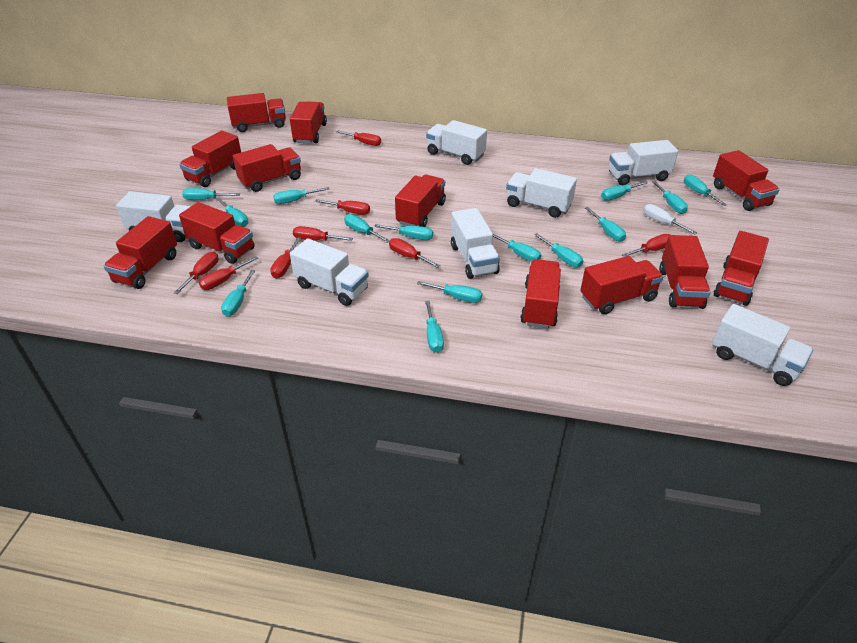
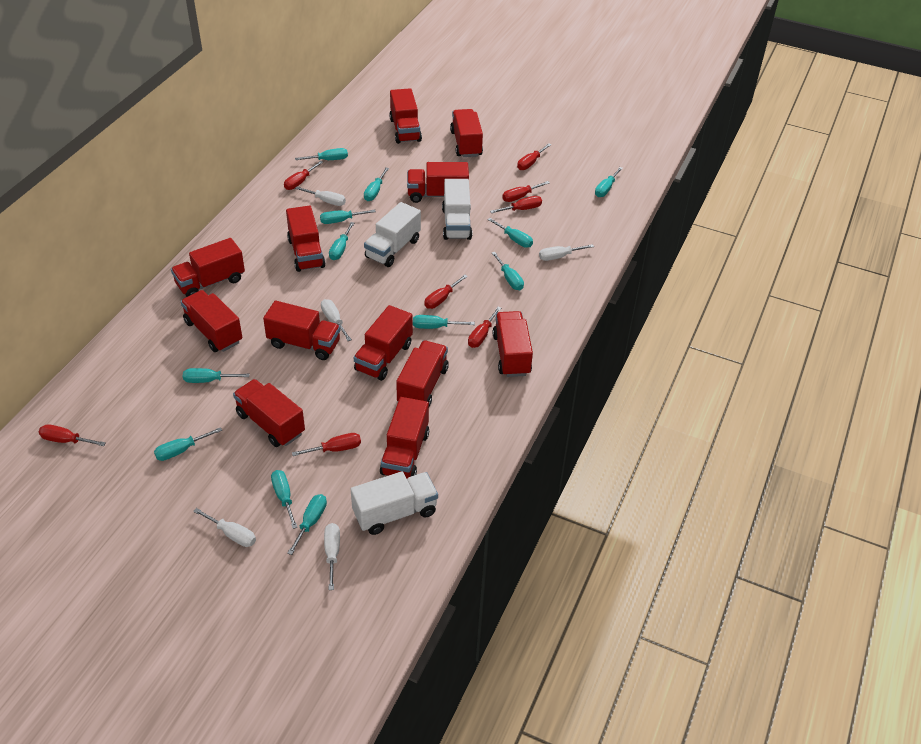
turquoise screwdriver: [182,188,240,200] [216,197,248,227] [221,270,255,316] [273,187,330,204] [344,214,390,243] [374,224,433,240] [417,281,483,303] [425,301,444,353] [493,234,541,262] [534,233,583,268] [585,207,626,242] [601,181,648,201] [652,181,688,214] [684,174,727,206] = 14 -> [154,427,222,461] [183,368,250,383] [271,470,298,529] [287,494,327,555] [295,148,348,160] [320,210,376,224] [329,222,354,260] [364,167,389,201] [413,315,475,329] [487,218,533,248] [492,252,524,290] [595,167,623,197] = 12
white screwdriver: [644,204,697,234] = 1 -> [193,508,256,547] [295,186,346,206] [321,299,352,341] [324,523,340,590] [539,244,594,261] = 5
white truck: [116,191,191,242] [290,238,369,306] [426,120,487,165] [451,208,500,279] [506,168,577,218] [609,140,678,185] [712,304,813,386] = 7 -> [351,471,438,535] [364,202,421,267] [442,179,472,240] = 3

